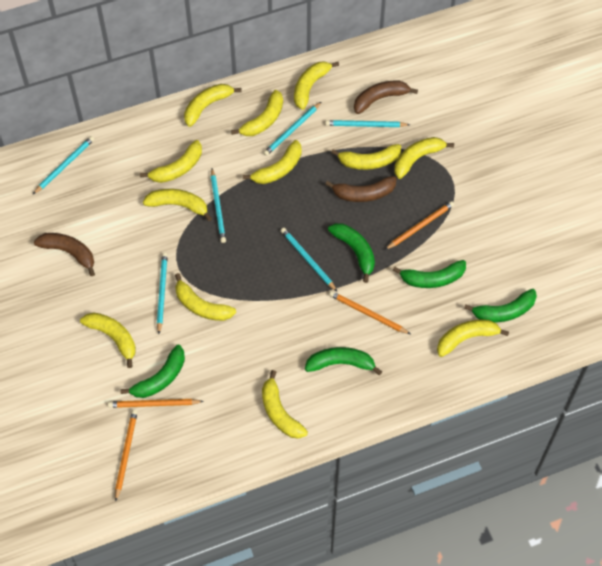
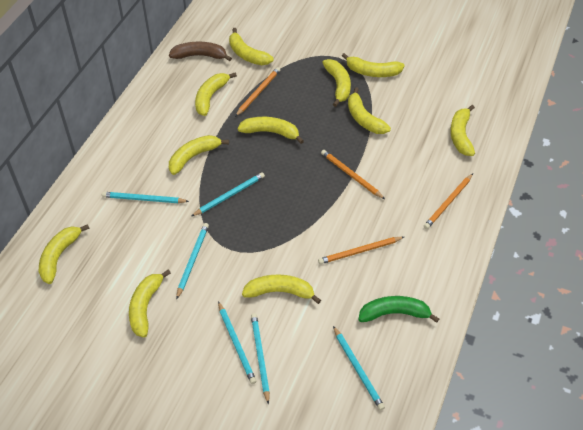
brown banana: [34,233,95,276] [325,176,396,202] [354,81,418,114] = 3 -> [169,41,232,61] = 1
green banana: [120,345,185,398] [305,347,382,375] [328,223,375,283] [393,260,466,288] [464,289,537,322] = 5 -> [358,296,439,323] = 1
yellow banana: [80,313,136,368] [140,140,202,183] [143,189,212,221] [175,273,236,321] [184,84,242,127] [231,90,283,136] [243,140,302,184] [262,370,308,439] [294,61,339,110] [331,144,401,170] [395,137,454,179] [437,319,509,357] = 12 -> [39,224,89,284] [129,269,171,337] [169,135,229,175] [195,73,237,116] [229,28,274,65] [237,117,304,144] [242,274,321,304] [322,59,351,107] [342,53,405,77] [348,87,391,134] [450,105,475,156] = 11

